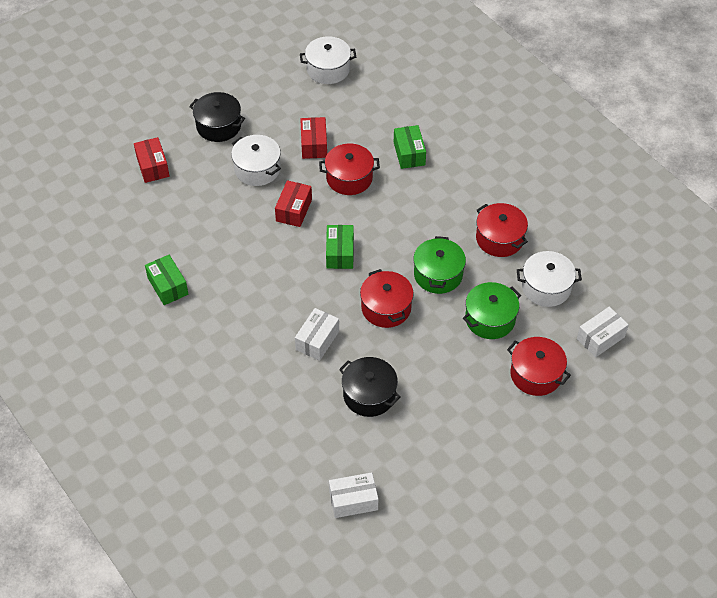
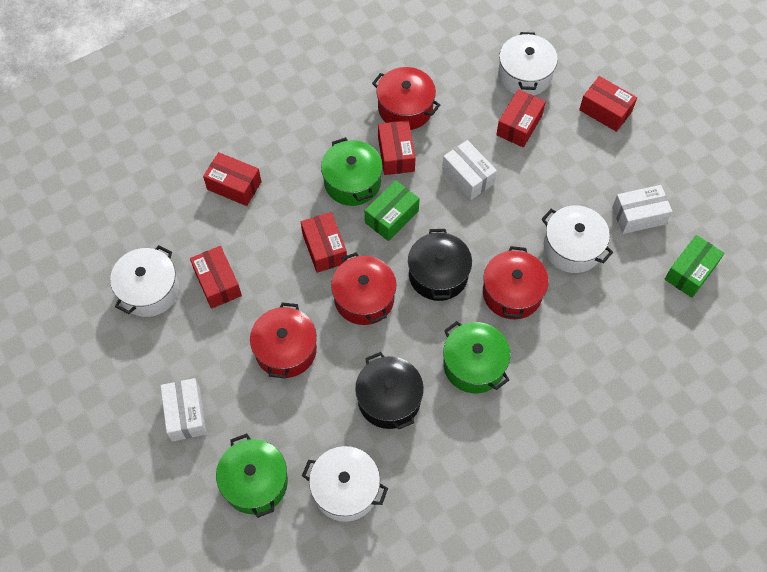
green box: [145,255,188,305] [326,225,354,269] [394,125,426,169] = 3 -> [365,180,420,241] [665,235,724,298] = 2
green pot: [413,236,466,294] [463,282,521,339] = 2 -> [216,434,288,518] [321,137,383,206] [443,321,510,393] = 3
red box: [134,137,169,183] [275,180,312,227] [300,117,327,159] = 3 -> [190,246,242,309] [203,152,261,206] [301,212,347,273] [378,120,415,175] [496,89,546,147] [579,76,637,132] = 6
white pot: [231,135,281,186] [300,36,356,84] [517,251,582,307] = 3 -> [110,245,179,317] [302,446,388,522] [498,32,558,95] [541,205,613,273] = 4

